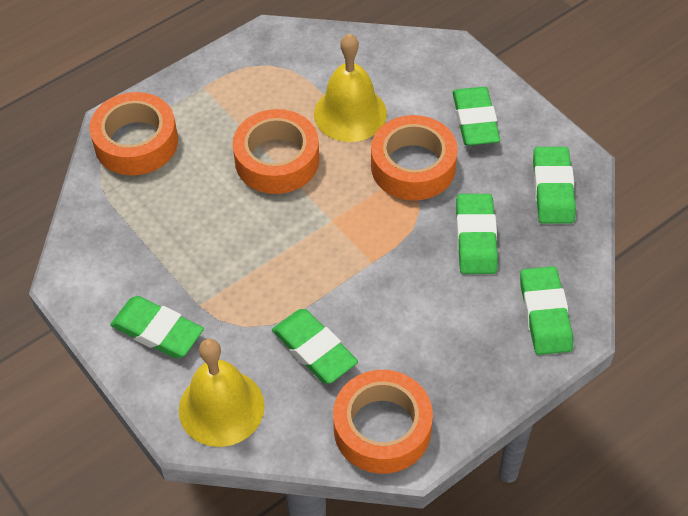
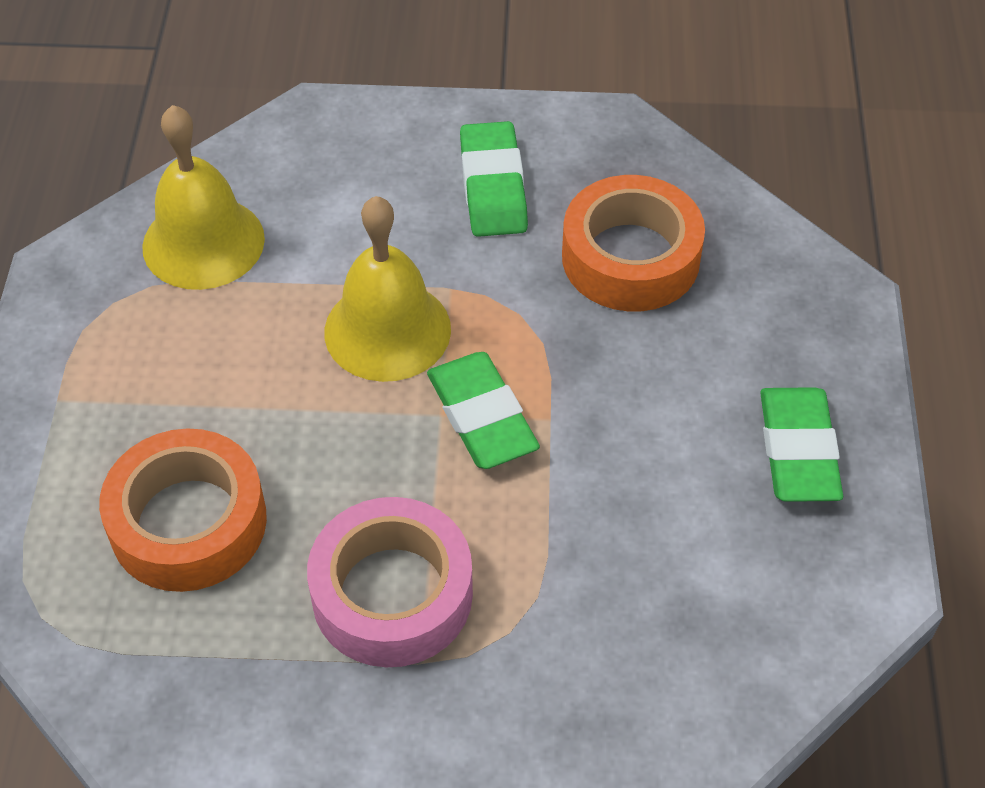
green eraser: [110,296,204,358] [272,309,358,384] [452,87,500,146] [456,194,498,274] [520,266,573,355] [533,147,576,224] = 6 -> [427,352,540,469] [460,121,528,237] [760,387,843,502] = 3
orange tape: [90,92,178,175] [232,109,319,194] [333,370,433,474] [371,115,458,201] = 4 -> [99,428,267,592] [562,175,705,311] = 2
pink tape: none = 0 -> [307,497,473,667] = 1

